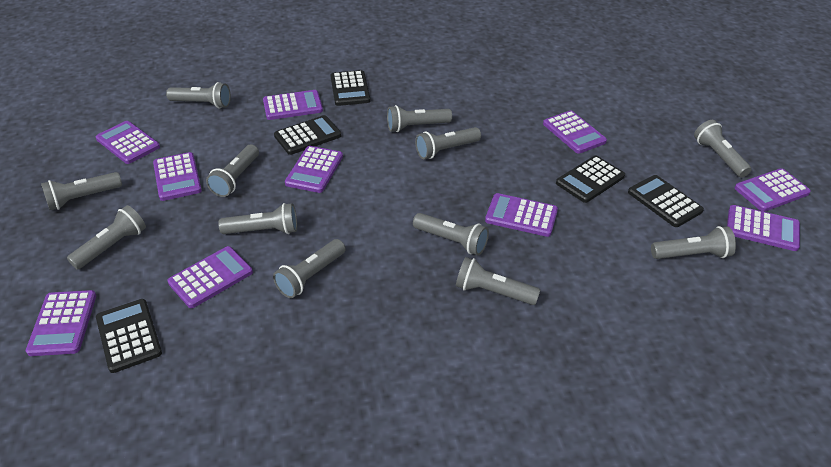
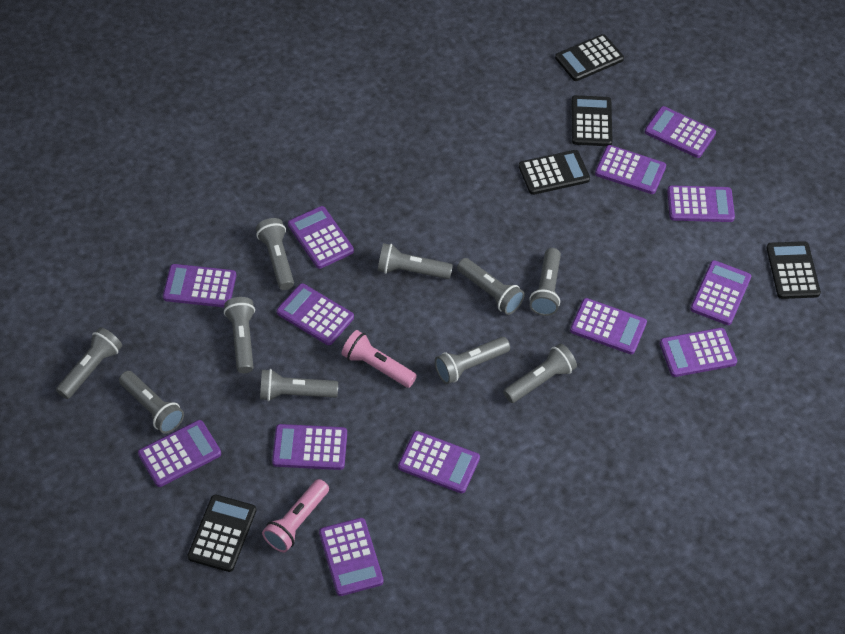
grey flashlight: [41,172,122,210] [67,205,146,270] [166,82,231,108] [206,144,259,197] [218,203,297,234] [273,239,345,298] [387,105,452,132] [413,213,489,256] [415,127,481,159] [456,257,540,305] [651,226,736,259] [694,120,752,178] = 12 -> [56,327,122,399] [119,371,184,434] [224,297,255,373] [256,218,294,290] [260,369,338,401] [378,243,453,279] [435,337,510,384] [457,258,525,315] [503,343,577,403] [529,248,561,316] = 10
pink flashlight: none = 0 -> [262,479,329,552] [342,330,417,388] = 2
purple calculator: [26,290,96,356] [96,121,160,164] [153,152,202,201] [167,246,253,308] [263,90,323,120] [285,146,343,193] [485,193,558,237] [543,110,607,154] [727,205,800,251] [735,168,811,212] = 10 -> [138,420,221,487] [163,264,236,307] [272,424,347,470] [277,283,354,345] [288,206,354,269] [319,518,384,596] [398,431,480,494] [570,298,647,354] [595,145,666,194] [645,106,716,158] [660,328,737,377] [667,185,735,222] [690,260,751,325] = 13

